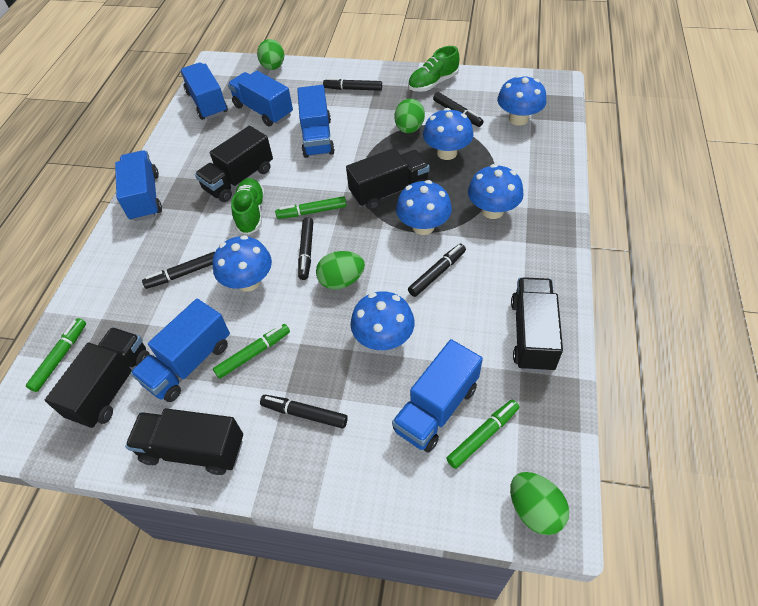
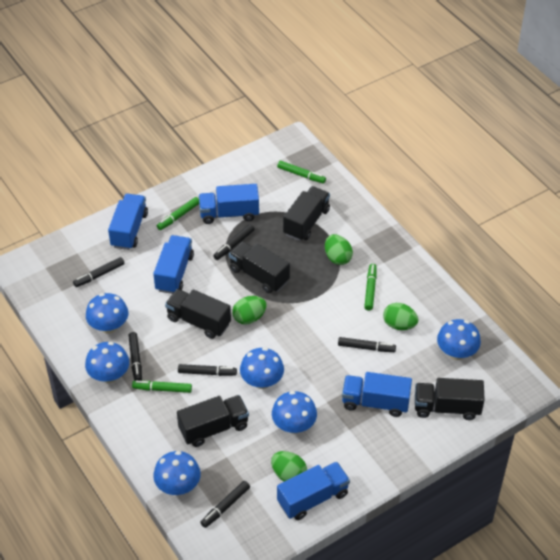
blue truck: [115,150,162,221] [131,299,230,402] [180,63,228,120] [228,71,293,126] [297,85,335,158] [392,339,483,453] = 6 -> [108,193,148,250] [153,235,194,294] [199,184,259,224] [277,462,350,520] [342,372,412,417] = 5
green shoe: [231,178,265,235] [408,46,460,92] = 2 -> none = 0

